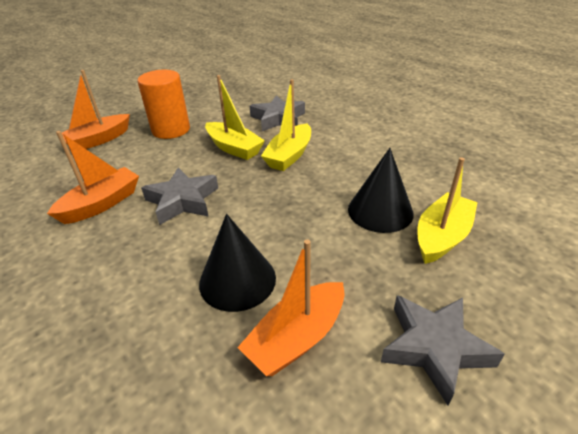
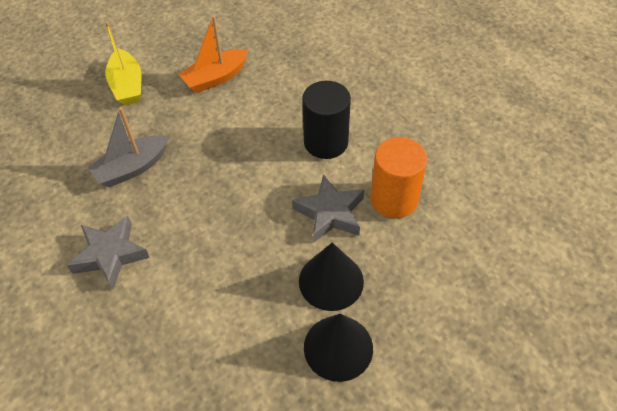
black cylinder: none = 0 -> [302,81,351,159] = 1
grey boat: none = 0 -> [88,107,168,187] = 1
grey star: [141,168,218,225] [250,95,305,131] [381,295,505,405] = 3 -> [67,216,150,289] [292,174,364,242] = 2
orange boat: [47,131,139,224] [62,70,130,149] [237,240,345,376] = 3 -> [178,15,248,93] = 1
yellow boat: [205,75,265,160] [261,79,311,171] [417,157,478,264] = 3 -> [105,21,142,105] = 1

